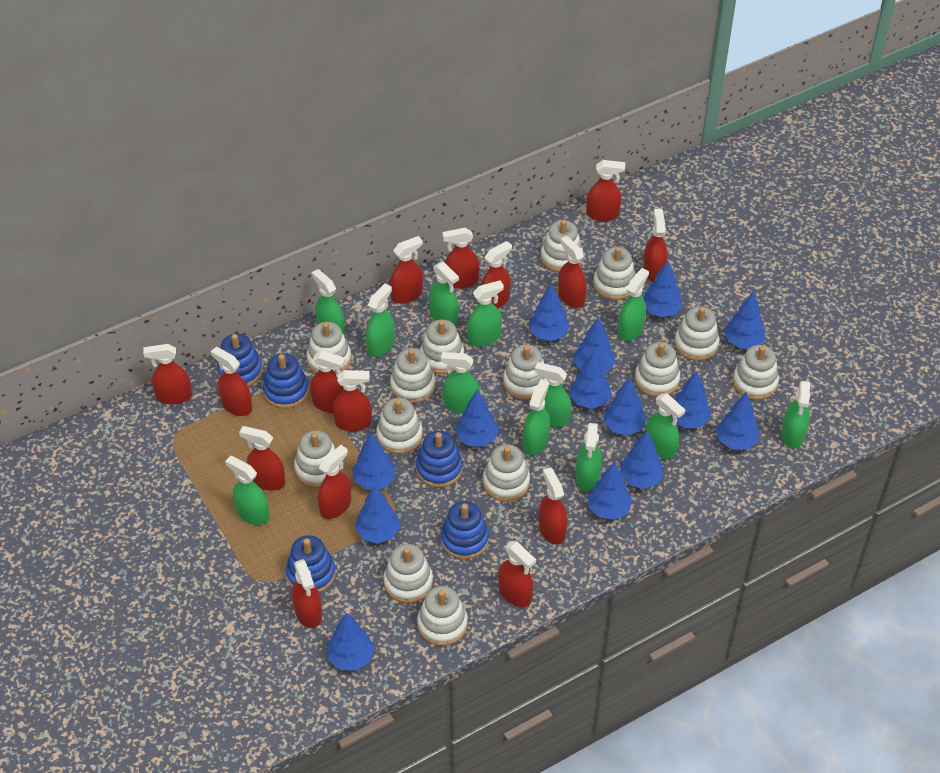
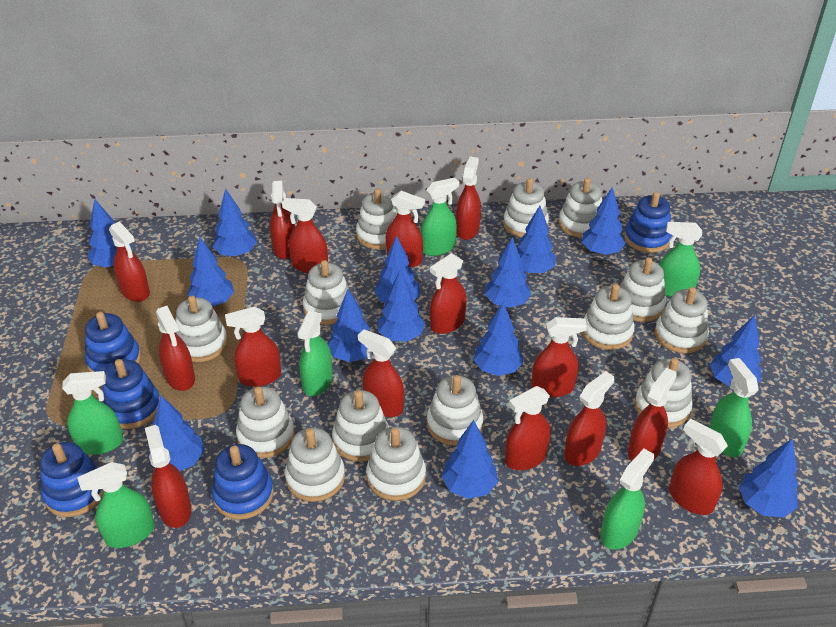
green spray bottle: [225,456,269,525] [311,269,345,335] [366,283,395,357] [429,262,459,325] [441,352,480,414] [467,280,504,347] [523,379,550,455] [535,362,572,427] [576,423,602,491] [618,268,649,341] [645,393,685,459] [781,381,810,448] = 12 -> [62,371,123,455] [77,462,155,548] [297,311,333,396] [421,178,459,256] [600,449,654,550] [659,222,702,297] [709,358,759,457] = 7

